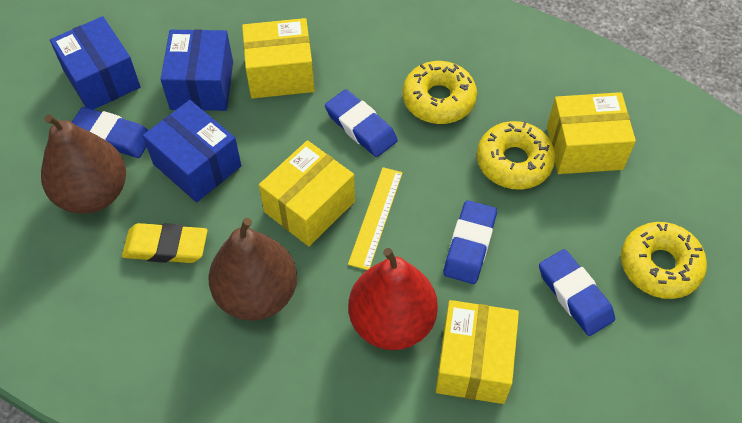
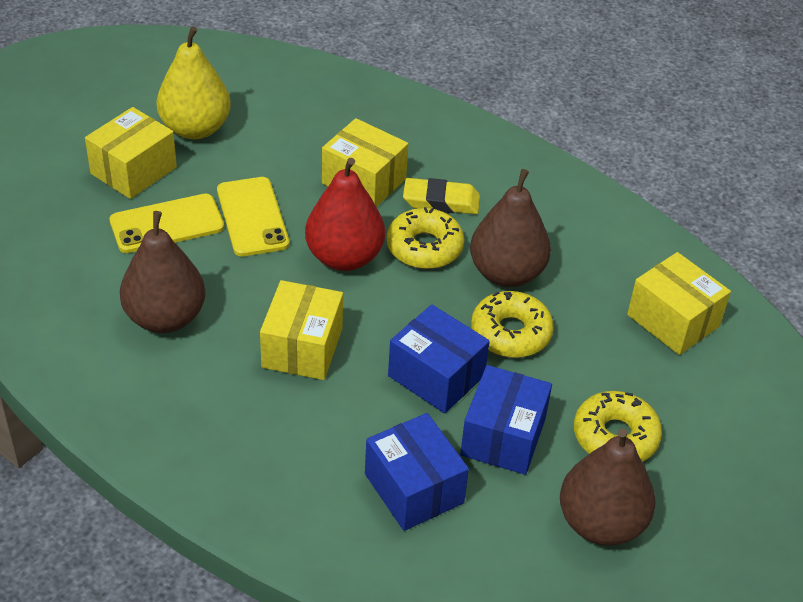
blue eraser: [72,107,149,158] [325,89,398,157] [443,200,497,284] [539,249,615,336] = 4 -> none = 0
brown pear: [41,114,126,214] [208,218,297,321] = 2 -> [120,211,206,333] [470,169,551,287] [560,428,656,546] = 3
yellow pear: none = 0 -> [156,27,231,139] = 1
yellow phone: none = 0 -> [110,194,224,253] [217,177,289,256] = 2
yellow ruler: [348,167,403,270] = 1 -> none = 0

